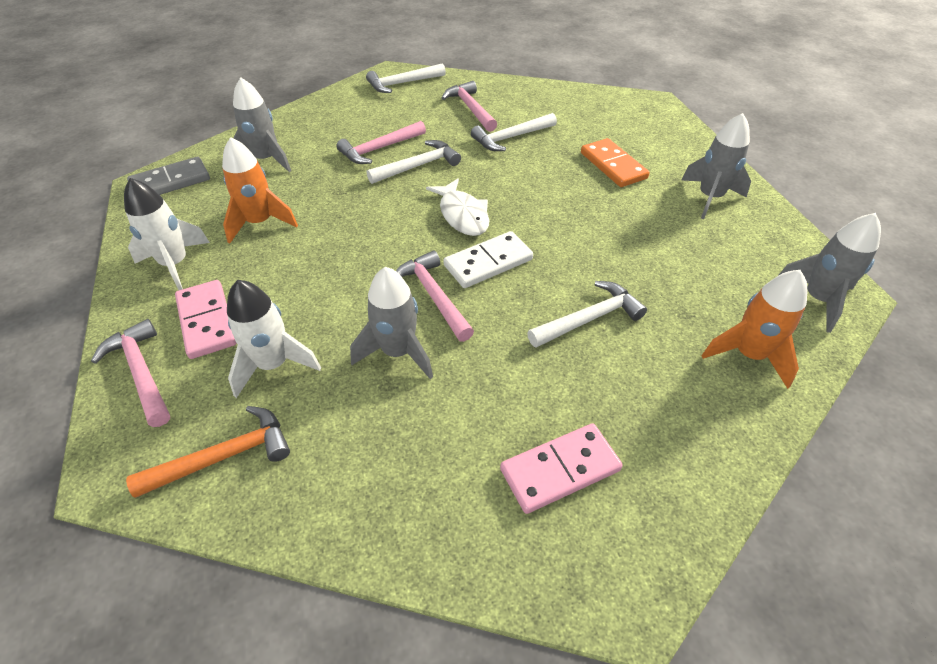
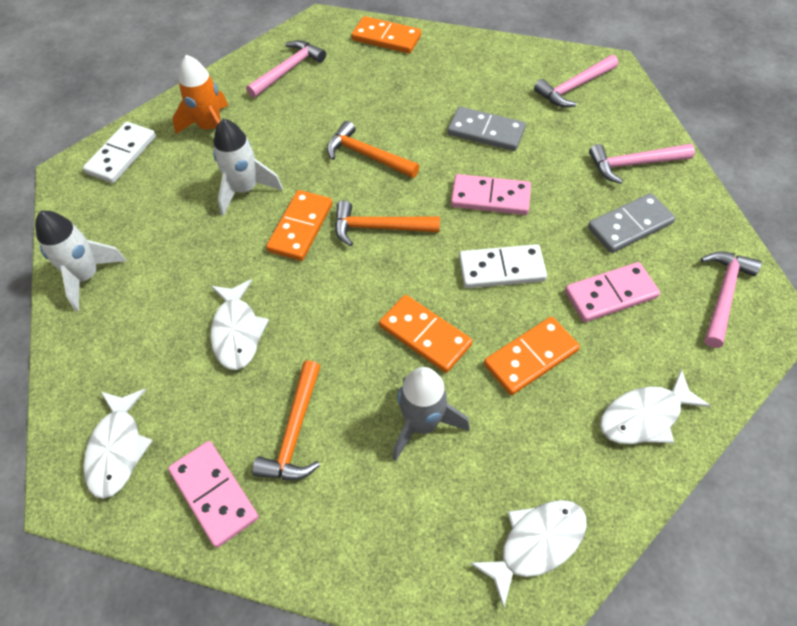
grey domino: [127,157,210,195] = 1 -> [448,107,526,151] [588,193,675,253] = 2
grey rocket: [233,77,291,172] [350,267,433,379] [681,113,751,219] [778,213,881,333] = 4 -> [392,367,470,461] = 1
orange domino: [581,138,650,187] = 1 -> [266,190,332,261] [351,16,421,54] [379,295,473,373] [484,317,580,395] = 4
orange hammer: [126,406,290,498] = 1 -> [252,360,320,480] [327,121,420,178] [335,200,440,246] = 3
orange rocket: [222,137,298,244] [701,270,808,389] = 2 -> [172,55,228,134] = 1
pink domino: [175,280,236,359] [500,423,623,514] = 2 -> [168,441,259,548] [451,174,531,215] [565,262,660,322] = 3
white domino: [443,231,533,288] = 1 -> [83,122,156,183] [459,244,547,288] = 2
white fish: [426,178,489,236] = 1 -> [83,389,153,499] [210,279,269,370] [470,500,587,608] [600,369,711,444] = 4
white hammer: [366,63,446,93] [367,140,461,184] [471,113,557,151] [527,281,647,347] = 4 -> none = 0

